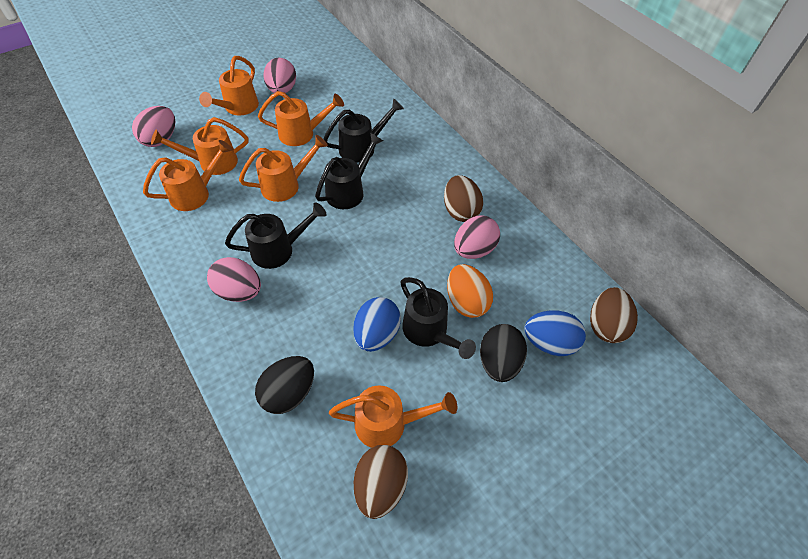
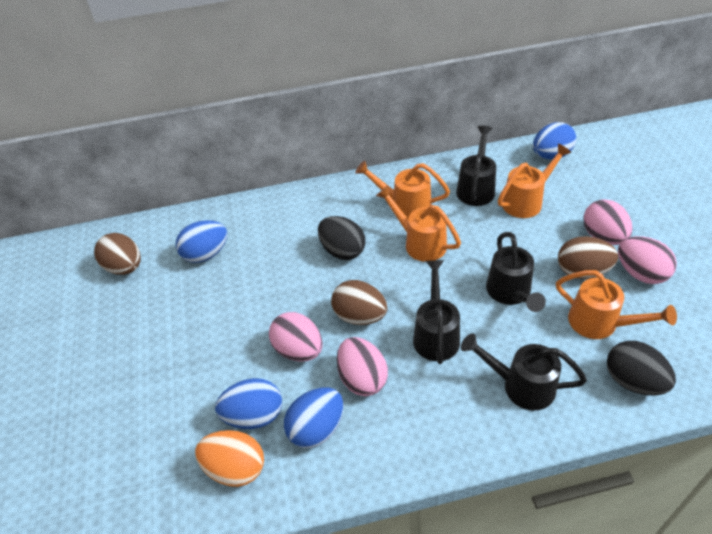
blue egg: [353,297,401,352] [524,310,586,356] = 2 -> [176,220,227,263] [215,378,282,429] [284,387,343,448] [533,122,576,159] = 4
orange watering can: [143,140,233,211] [151,117,248,175] [199,56,259,115] [239,135,328,202] [258,91,344,146] [329,385,457,448] = 6 -> [355,161,450,218] [376,185,461,262] [498,143,571,218] [556,270,677,339] = 4

